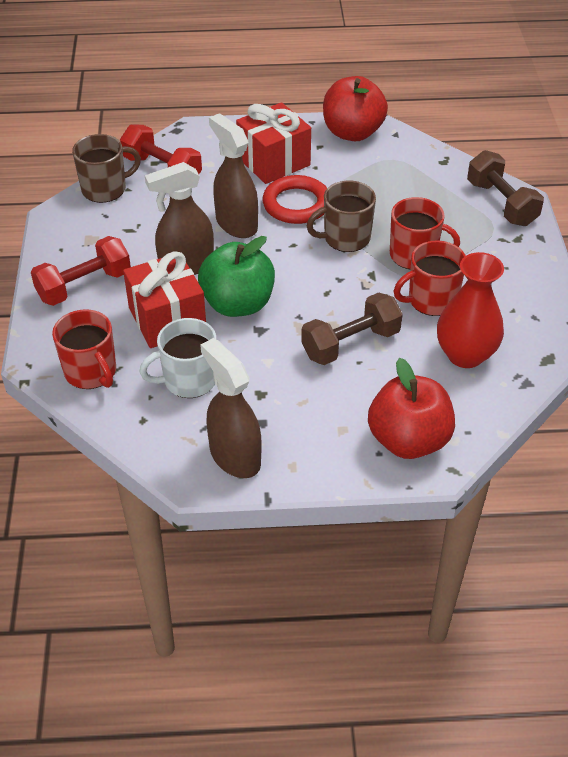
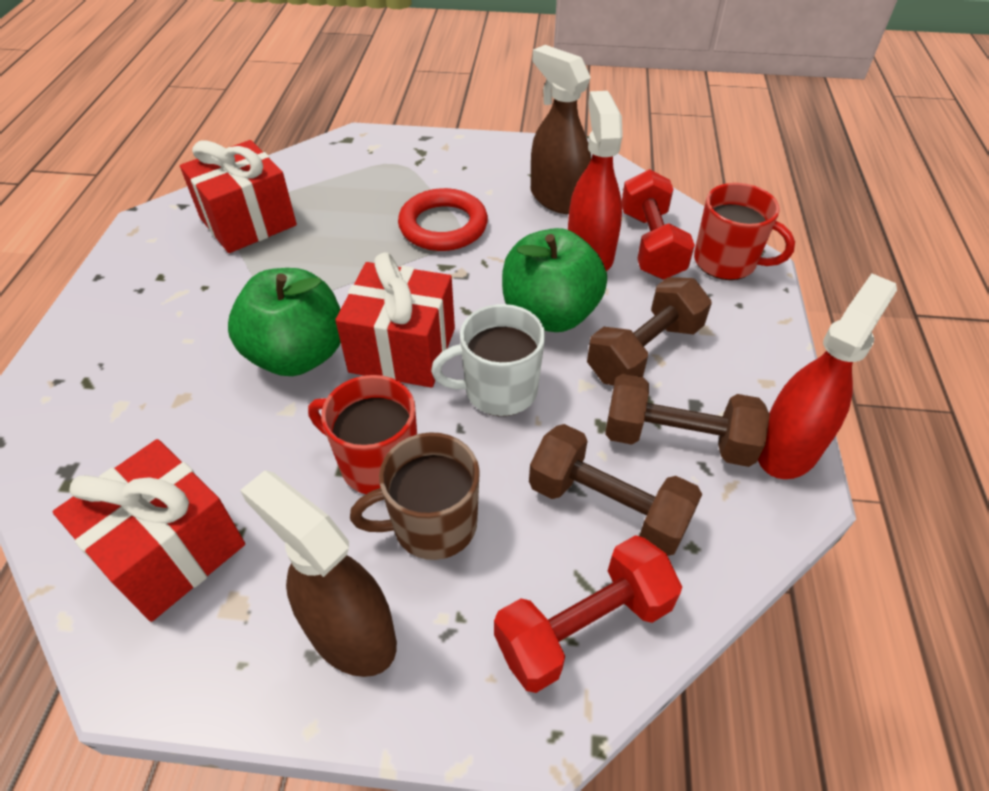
brown dumbbell: [301,292,403,365] [467,150,544,226] = 2 -> [529,424,702,556] [587,277,712,386] [605,374,770,467] = 3
brown mug: [72,134,141,203] [307,181,376,252] = 2 -> [350,432,480,560] = 1
brown spray bottle: [145,162,214,275] [200,338,262,478] [209,113,258,238] = 3 -> [240,470,397,677] [531,45,591,214] = 2
green apple: [198,236,275,317] = 1 -> [228,268,341,376] [502,228,607,332] = 2
red apple: [323,76,388,141] [368,358,455,459] = 2 -> none = 0
red gift: [123,251,206,348] [236,102,311,184] = 2 -> [53,439,245,622] [180,140,297,253] [335,252,455,388] = 3
red mug: [52,309,116,389] [390,197,460,270] [394,240,466,316] = 3 -> [308,375,417,494] [694,183,795,280] = 2
red spray bottle: none = 0 -> [568,91,623,271] [758,274,897,479] = 2
red vase: [437,252,504,368] = 1 -> none = 0

